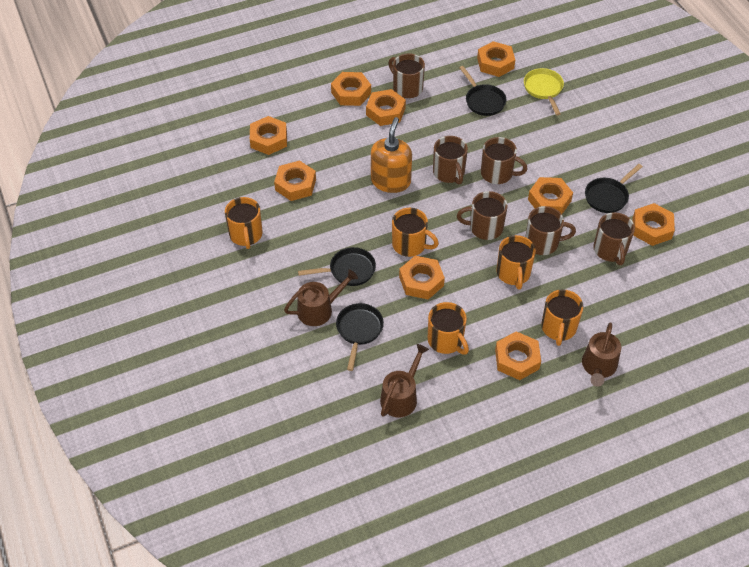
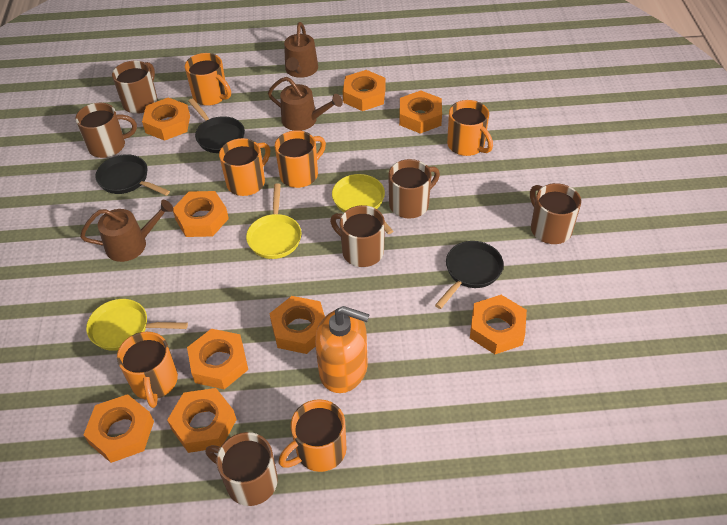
black pan: [298,247,376,286] [336,303,384,371] [459,66,507,116] [585,164,643,213] = 4 -> [96,154,170,196] [188,98,245,153] [435,241,504,309] = 3
orange mug: [225,197,262,249] [392,208,439,257] [428,302,469,355] [497,235,536,289] [541,289,583,346] = 5 -> [117,332,178,408] [185,53,231,106] [219,138,270,196] [275,130,326,188] [279,399,347,472] [447,100,493,156] = 6
yellow pan: [524,68,564,116] = 1 -> [86,299,188,351] [246,183,301,259] [332,174,393,234] = 3

